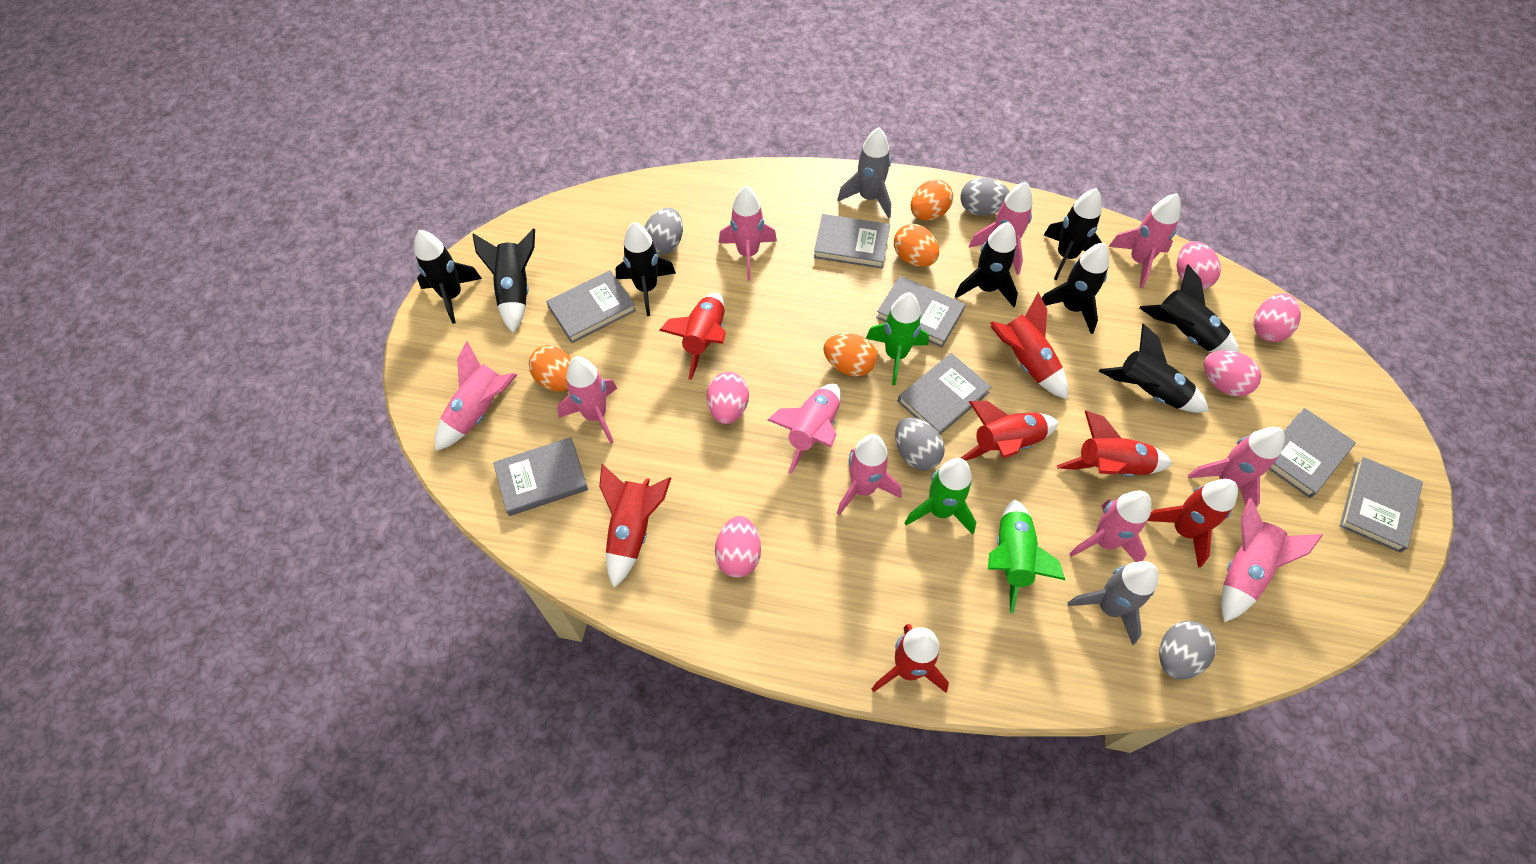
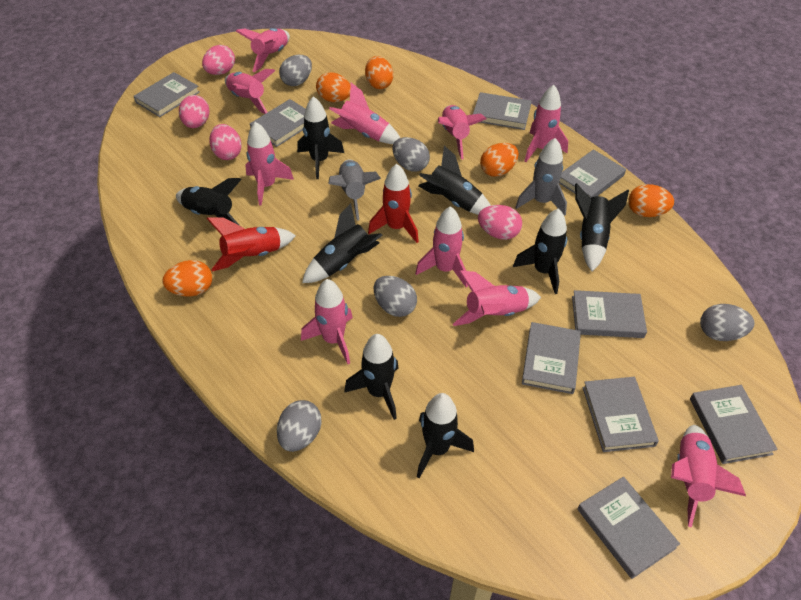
green rocket: [866,292,929,385] [905,458,976,535] [988,499,1065,613] = 3 -> none = 0
grey book: [493,437,588,516] [546,270,636,343] [814,214,890,269] [876,276,965,347] [898,353,991,435] [1269,408,1356,498] [1340,457,1423,553] = 7 -> [133,72,200,117] [250,99,306,147] [473,92,531,130] [522,322,581,394] [559,149,626,198] [572,290,647,338] [577,477,680,579] [582,377,659,452] [690,385,778,464] = 9
grey egg: [644,208,683,255] [895,417,945,470] [960,177,1010,216] [1159,621,1217,680] = 4 -> [277,400,322,452] [279,55,312,86] [374,276,417,317] [392,137,430,172] [700,304,755,341] = 5
orange egg: [529,345,572,392] [823,334,877,376] [894,224,939,267] [911,179,953,221] = 4 -> [163,260,212,296] [316,72,351,102] [365,56,393,89] [480,143,519,177] [628,184,674,217] = 5
pink egg: [707,372,749,424] [715,516,761,578] [1177,241,1221,290] [1204,350,1261,396] [1253,293,1301,342] = 5 -> [179,95,210,128] [202,45,235,75] [209,124,242,160] [478,205,522,240] = 4
red rocket: [599,464,671,588] [659,293,726,380] [872,624,949,693] [961,401,1059,461] [990,292,1068,400] [1057,411,1173,476] [1147,479,1238,568] = 7 -> [207,217,296,272] [368,164,419,243] = 2

